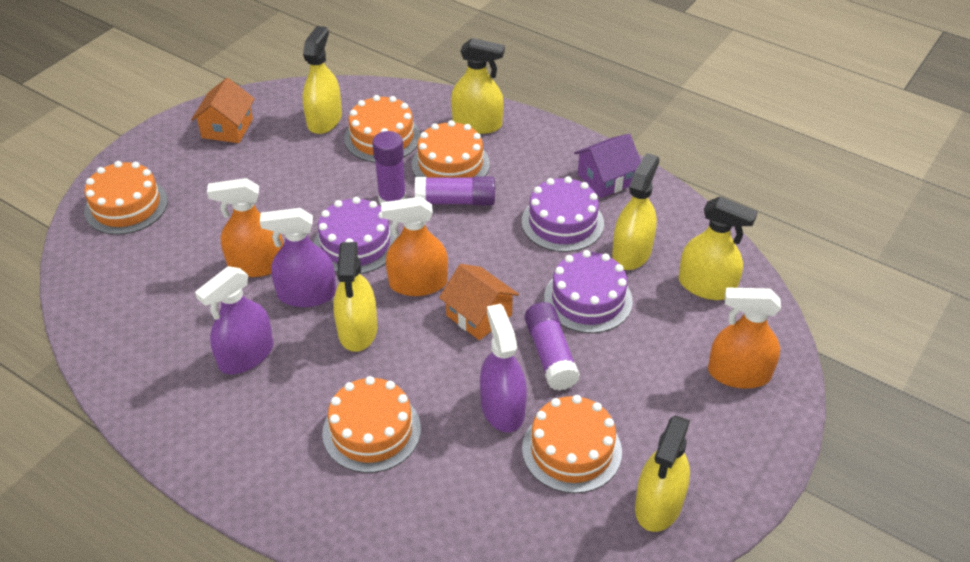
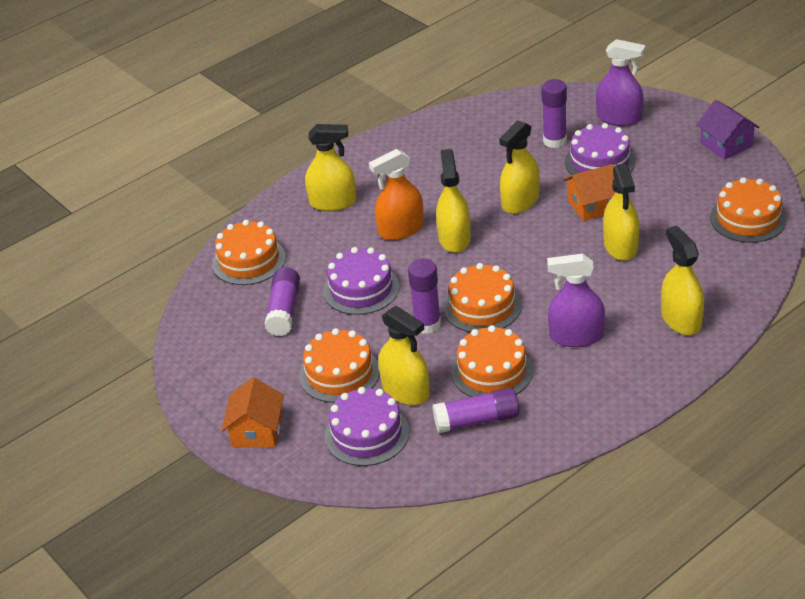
orange spray bottle: [207,178,283,277] [381,197,448,296] [708,288,781,389] = 3 -> [369,149,424,240] = 1
purple glue stick: [372,131,406,205] [415,176,495,206] [525,302,580,391] = 3 -> [265,267,300,336] [408,259,441,334] [432,388,519,433] [541,79,567,148] = 4
purple spray bottle: [195,266,273,374] [260,208,336,307] [480,304,527,432] = 3 -> [547,254,605,347] [596,39,645,126] = 2

